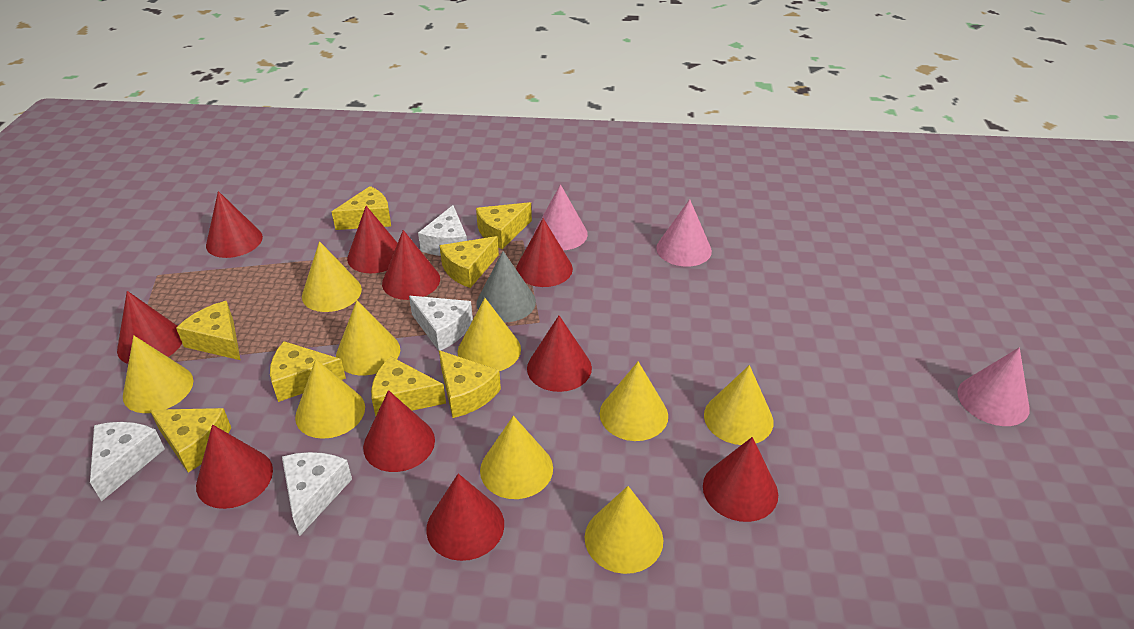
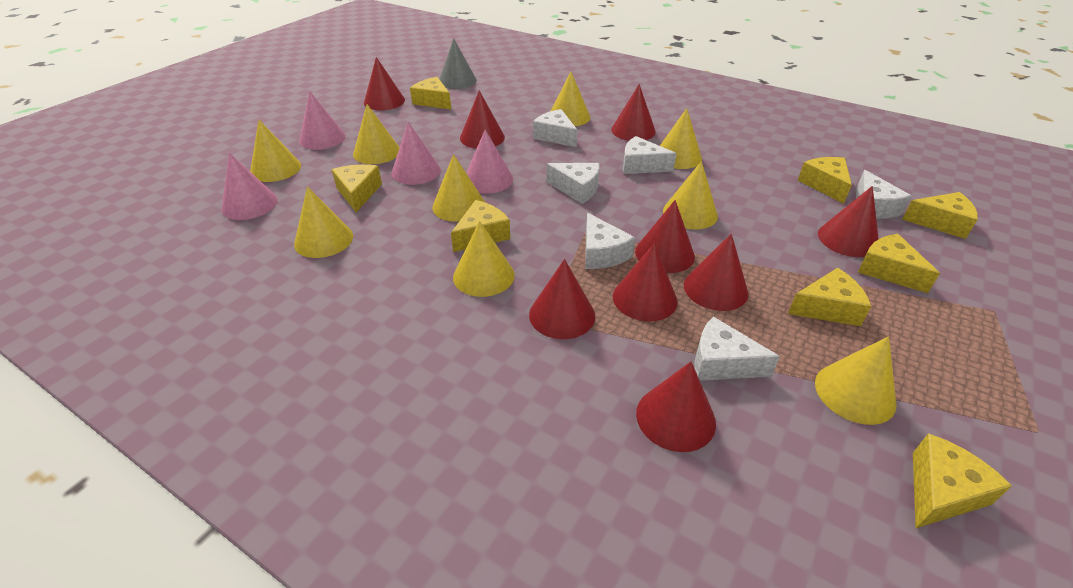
pink cone: [534,184,588,250] [656,199,712,267] [957,348,1030,426] = 3 -> [221,153,278,220] [299,91,346,150] [391,122,441,185] [466,130,513,194] = 4
red cone: [117,291,182,364] [196,425,273,509] [206,191,263,258] [347,206,398,273] [363,390,435,472] [382,230,440,300] [426,473,504,561] [516,218,573,287] [527,316,592,392] [703,437,778,522] = 10 -> [364,57,405,110] [460,91,505,149] [529,259,595,339] [611,84,656,141] [613,243,677,322] [635,200,695,273] [636,362,716,452] [684,234,748,311] [818,186,878,257] = 9
white cheese: [90,422,165,501] [282,452,352,536] [409,296,473,351] [418,205,467,256] = 4 -> [533,109,577,147] [546,163,599,204] [585,213,635,269] [623,136,677,174] [695,317,780,381] [856,170,912,219] = 6

